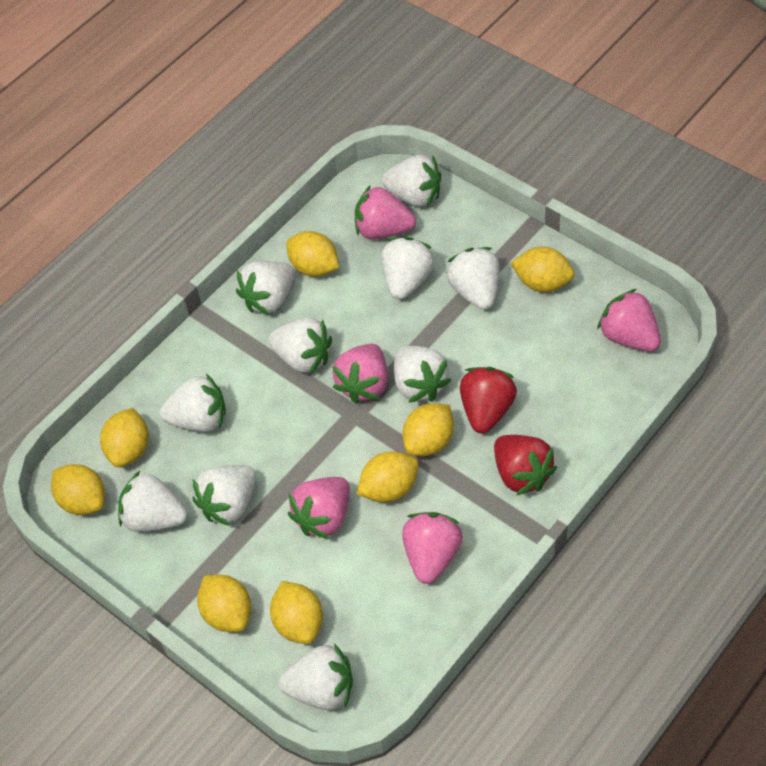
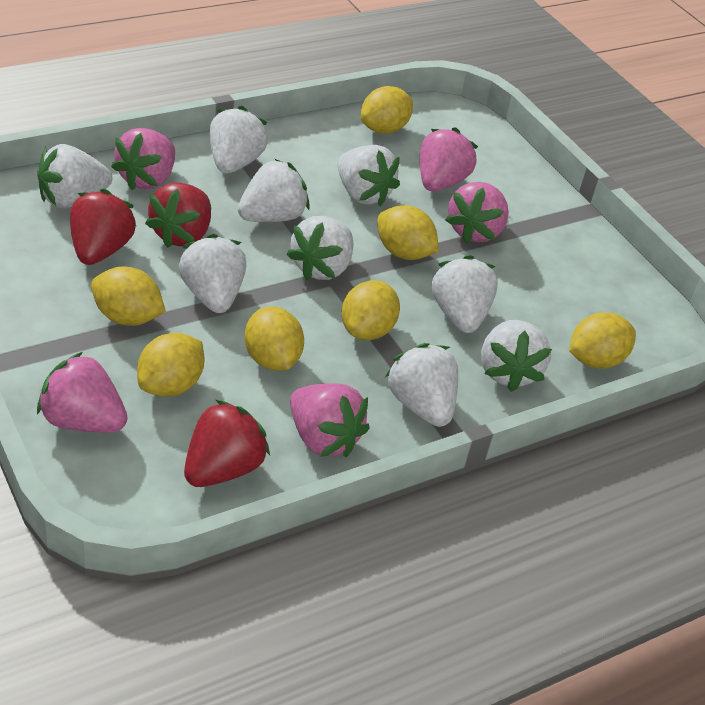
red strawberry: [460,367,517,434] [494,435,557,496] = 2 -> [70,189,136,265] [145,182,211,248] [184,400,270,487] = 3
white strawberry: [118,471,188,532] [159,374,226,432] [192,465,256,526] [236,261,295,315] [268,317,332,374] [278,644,353,710] [381,237,434,299] [382,155,441,207] [394,346,452,402] [446,247,500,310] = 10 -> [37,144,112,208] [179,234,246,313] [209,106,268,174] [238,159,310,222] [286,216,353,280] [337,145,400,206] [385,343,458,427] [432,255,498,333] [481,320,552,392] = 9
yellow lemon: [51,464,105,515] [100,408,149,467] [197,575,251,632] [270,581,323,644] [286,231,339,277] [357,451,419,502] [403,403,454,456] [511,247,575,292] = 8 -> [91,266,166,326] [137,333,204,397] [244,307,304,371] [341,280,400,340] [361,86,413,134] [377,205,439,260] [569,312,636,369] = 7

